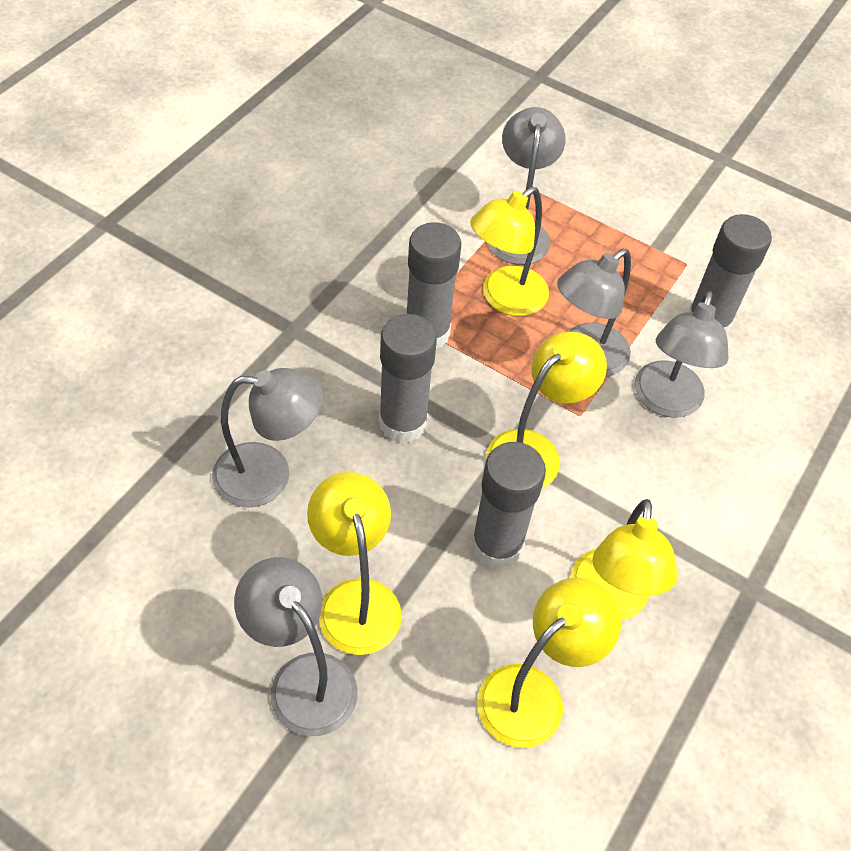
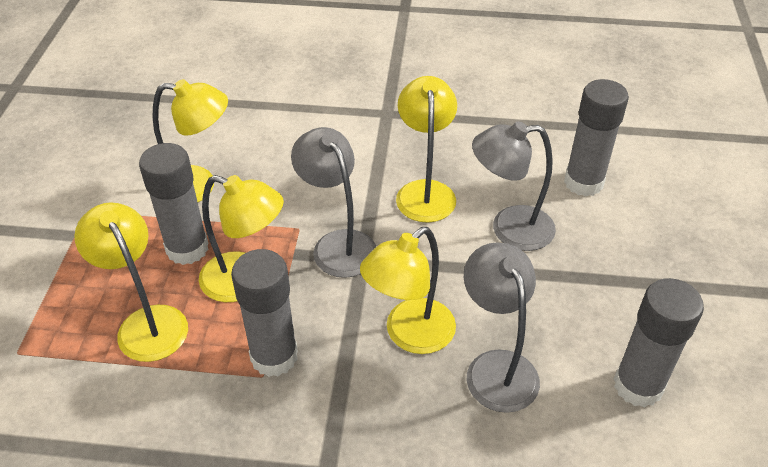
grey lamp: [212,368,323,508] [234,557,357,736] [487,107,566,265] [557,249,631,377] [635,291,729,418] = 5 -> [291,127,377,278] [464,242,540,413] [472,121,556,251] = 3

